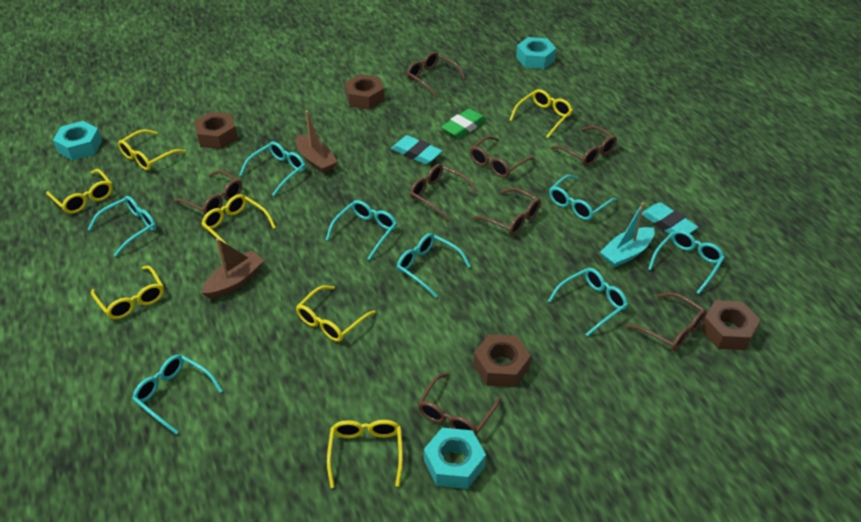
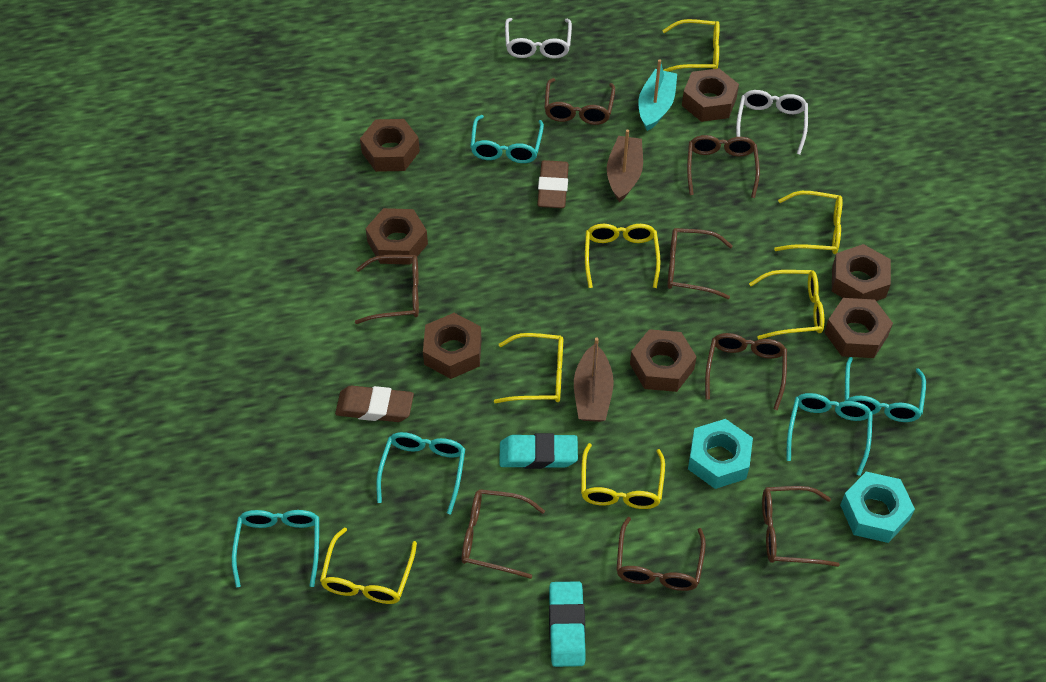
brown eraser: none = 0 -> [335,385,414,422] [537,160,569,208] = 2
brown nut: [194,112,238,149] [345,74,385,110] [473,334,531,387] [701,300,760,350] = 4 -> [360,119,420,172] [365,208,428,265] [423,313,482,379] [630,329,697,392] [682,68,739,122] [824,298,893,358] [832,244,891,301] = 7
green eraser: [441,109,486,138] = 1 -> none = 0
turquoise glasses: [88,196,156,257] [132,354,223,434] [239,142,306,196] [326,200,397,260] [397,233,471,298] [548,268,628,337] [549,175,617,220] [648,230,725,294] = 8 -> [232,510,319,587] [376,432,465,514] [470,115,544,163] [786,393,873,476] [845,357,926,422] = 5
turquoise nut: [53,121,102,161] [424,428,486,489] [516,37,556,69] = 3 -> [688,419,753,489] [840,472,915,543] = 2
white glasses: none = 0 -> [505,18,572,59] [736,90,808,155] = 2

